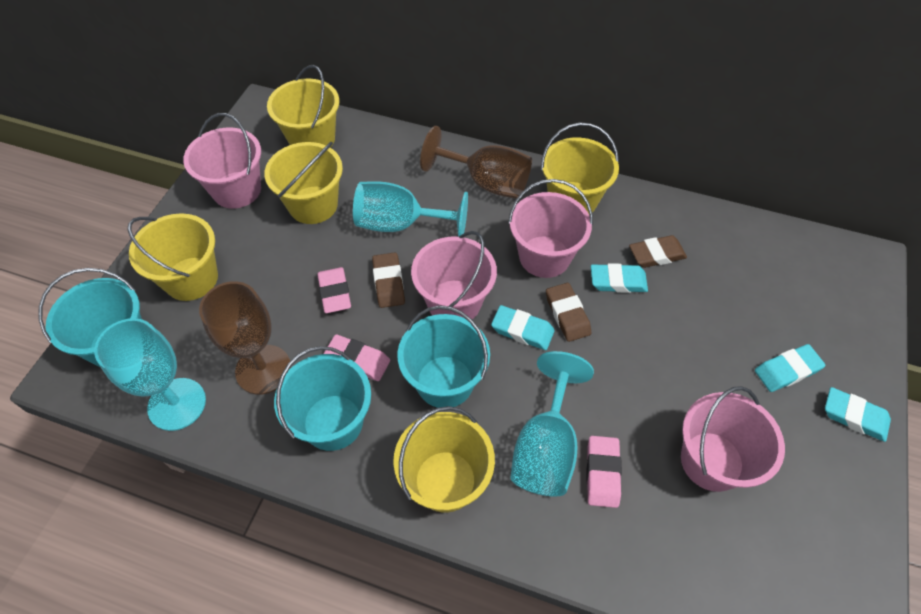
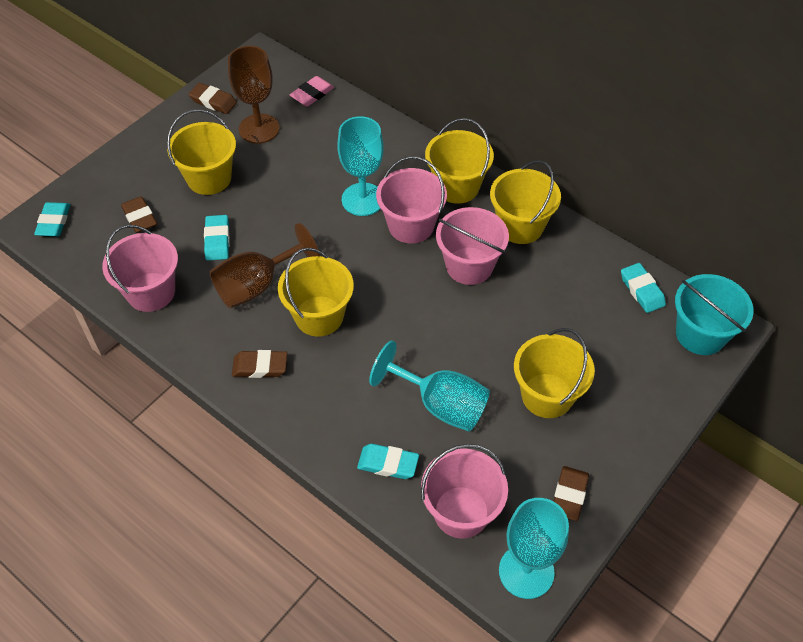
brown eraser: [372,252,405,308] [546,283,591,342] [629,235,687,268] = 3 -> [121,196,157,233] [189,83,237,114] [232,350,287,378] [554,466,589,521] = 4
pink eraser: [317,267,351,313] [324,334,390,381] [586,436,622,508] = 3 -> [290,76,334,106] = 1
turquoise bucket: [39,268,142,368] [274,346,371,451] [397,305,490,408] = 3 -> [675,274,753,355] = 1

